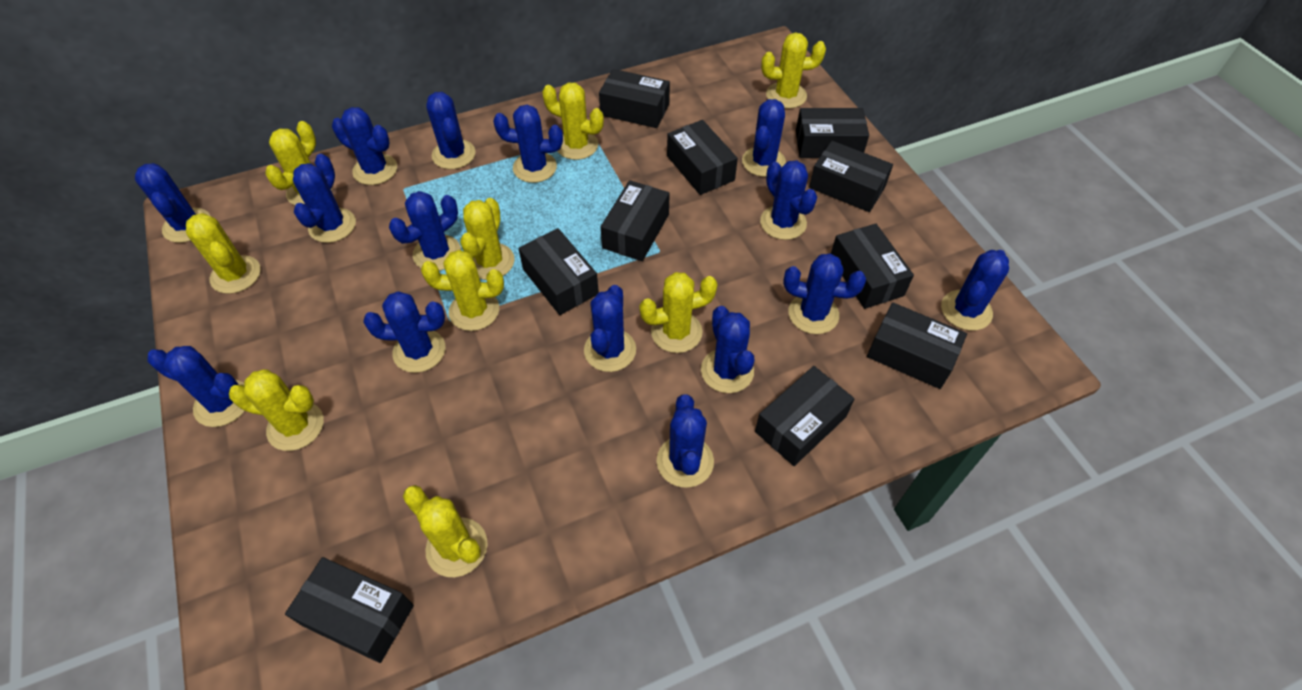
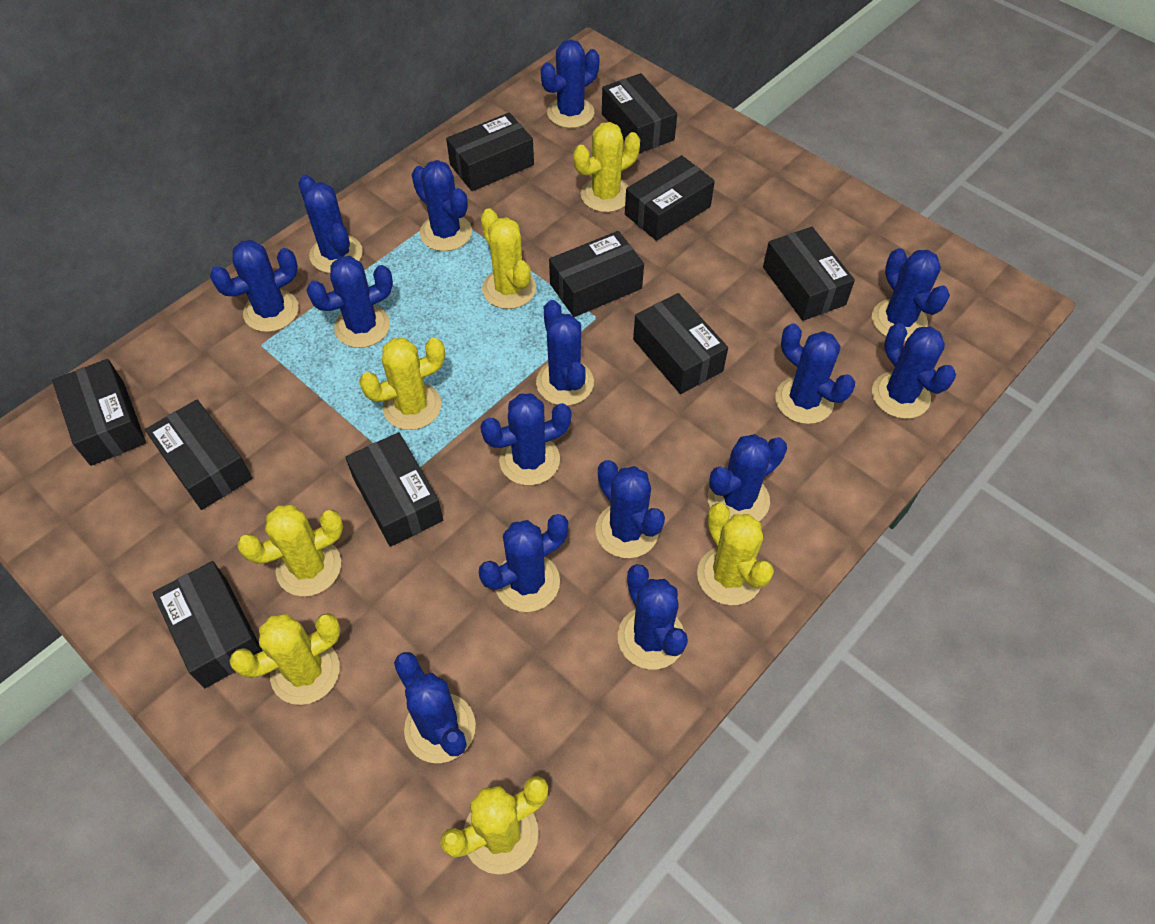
yellow cactus: [186,213,261,294] [229,369,324,451] [265,121,332,205] [403,485,487,577] [421,250,504,331] [460,198,515,280] [542,82,604,160] [639,272,717,353] [761,33,826,109] = 9 -> [229,613,341,705] [237,505,343,596] [359,338,445,430] [440,776,548,874] [481,208,536,309] [574,122,640,212] [697,503,774,605] = 7

